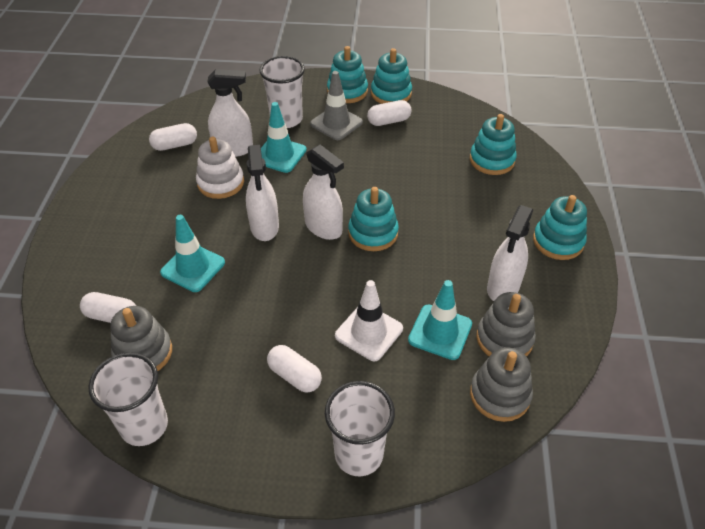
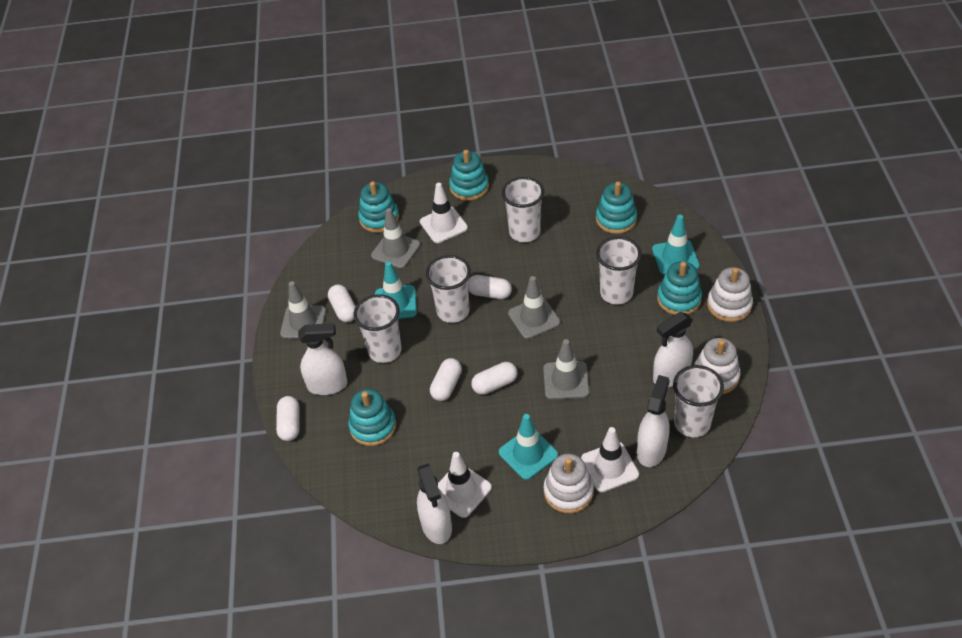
grey stacking toy: [110,306,172,371] [470,347,533,422] [476,292,536,357] = 3 -> none = 0
grey traffic cone: [310,71,363,140] = 1 -> [280,281,326,339] [371,208,420,269] [508,276,560,339] [543,339,589,400] = 4
white capsule: [80,292,136,323] [149,123,197,151] [267,345,322,393] [367,100,412,126] = 4 -> [276,396,299,441] [328,285,356,322] [430,358,462,401] [468,275,512,299] [471,362,517,395] = 5
white cup: [88,352,168,446] [260,56,305,128] [325,381,395,476] = 3 -> [354,294,402,363] [426,255,471,323] [502,177,544,242] [596,237,642,304] [673,365,724,437] = 5
white stacking toy: [196,136,244,199] = 1 -> [544,454,594,514] [694,338,741,394] [707,267,753,322] = 3
white traffic cone: [335,280,403,361] = 1 -> [420,183,468,243] [438,452,492,518] [581,427,639,492] = 3

